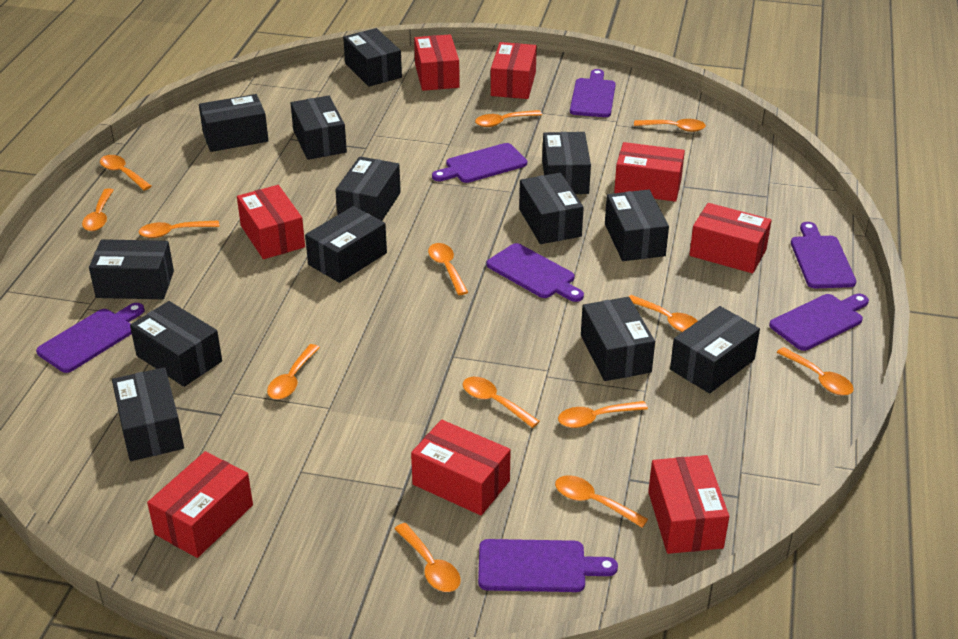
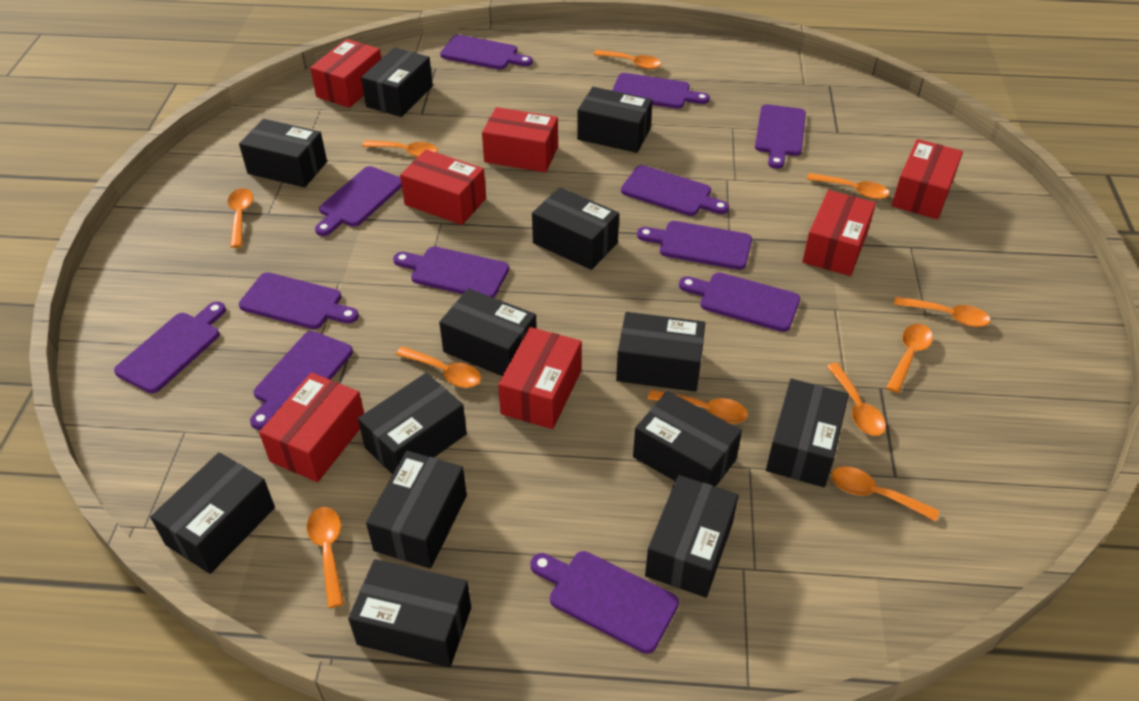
orange spoon: [82,188,114,231] [100,155,152,191] [138,220,220,238] [267,344,320,399] [394,523,461,592] [428,243,468,295] [463,377,540,428] [475,110,542,127] [555,475,648,528] [558,401,648,428] [628,295,698,332] [634,119,706,132] [776,347,854,395] = 13 -> [228,188,253,248] [307,507,344,608] [362,140,438,157] [396,346,481,388] [593,50,661,69] [648,390,748,423] [807,173,889,199] [827,363,886,436] [831,466,939,521] [886,324,933,393] [894,297,991,327] = 11
purple cutting board: [36,303,145,373] [432,143,527,183] [478,539,618,592] [486,243,584,302] [570,69,616,117] [769,294,869,351] [791,222,856,288] = 7 -> [114,302,226,393] [239,272,359,329] [250,331,353,430] [315,166,402,236] [393,246,509,298] [440,35,533,70] [530,551,679,654] [612,73,710,109] [621,165,729,216] [637,221,752,270] [679,272,800,332] [755,104,806,169] = 12
red box: [147,451,253,558] [237,185,305,259] [411,420,511,516] [414,34,460,91] [491,42,537,99] [614,142,685,202] [648,455,729,554] [689,203,772,273] = 8 -> [259,373,364,482] [310,39,381,108] [400,149,486,225] [482,107,558,173] [498,327,582,429] [802,190,876,276] [892,139,963,219] = 7

